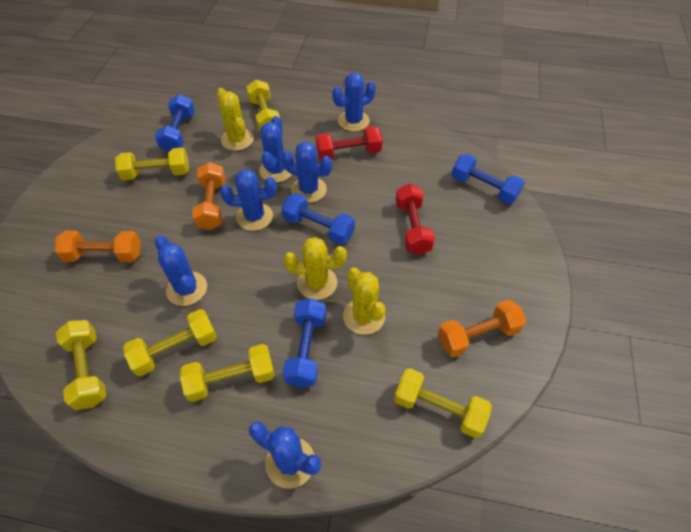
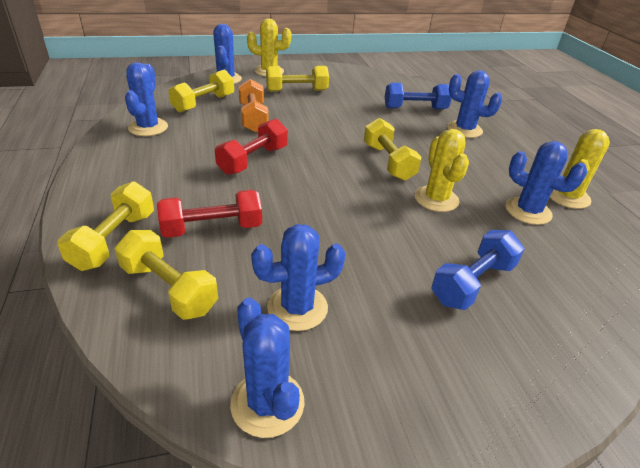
blue dumbbell: [155,94,195,152] [281,193,355,245] [283,298,326,388] [451,154,525,205] = 4 -> [385,83,452,110] [432,230,525,310] = 2
orange dumbbell: [55,230,141,262] [192,162,225,230] [438,299,526,358] = 3 -> [239,79,269,133] = 1
yellow dumbbell: [56,320,107,410] [115,147,189,181] [123,309,217,376] [180,344,275,402] [246,80,280,132] [394,368,492,438] = 6 -> [58,181,154,271] [115,230,218,320] [169,70,234,113] [266,66,329,92] [364,118,421,181] = 5

